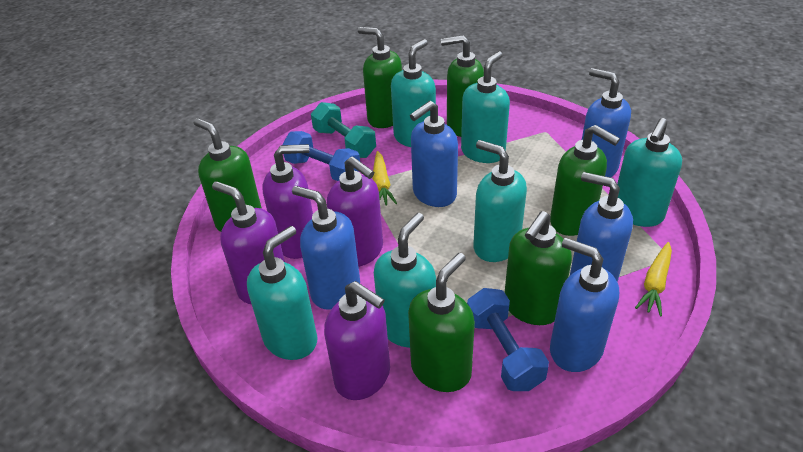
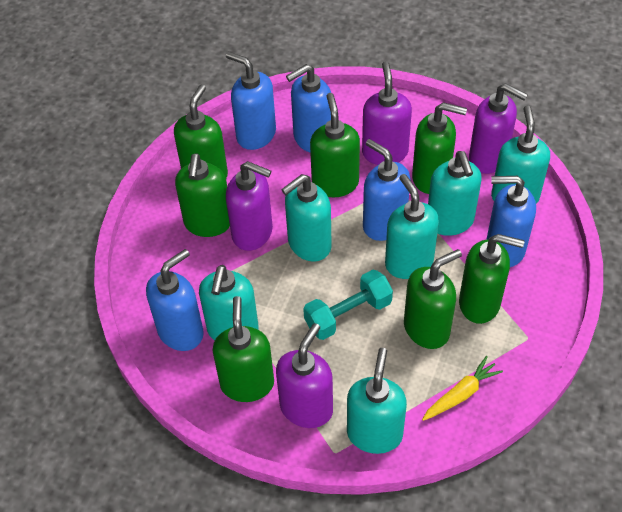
blue dumbbell: [282,131,360,181] [467,288,549,391] = 2 -> none = 0
green soap dispenser: [194,118,262,232] [358,27,402,128] [408,253,475,392] [441,35,484,137] [505,211,572,325] [550,125,620,236] = 6 -> [174,85,228,178] [175,153,230,237] [213,296,274,402] [310,93,360,197] [404,249,462,349] [412,102,467,194] [459,234,524,324] = 7
yellow carrot: [372,151,397,205] [635,242,672,317] = 2 -> [422,356,503,421] = 1

